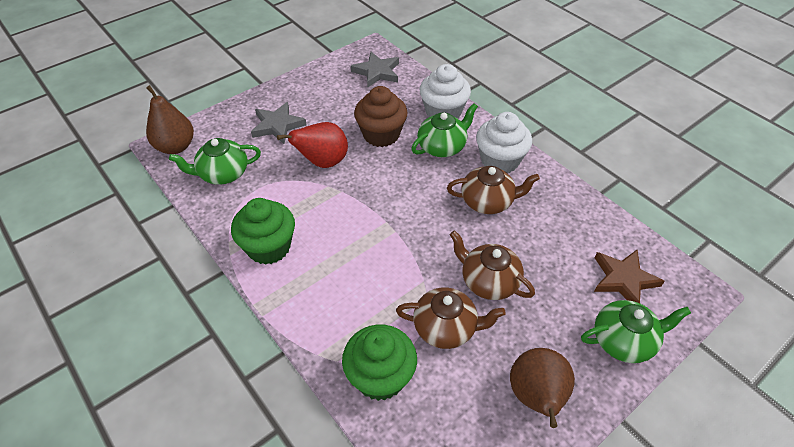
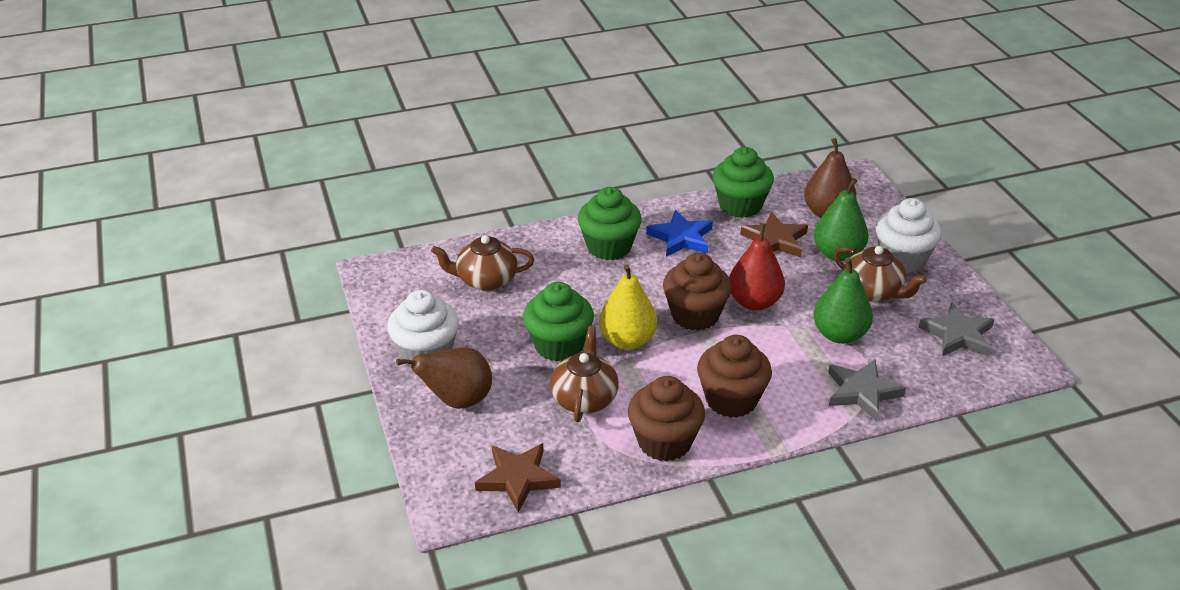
blue star: none = 0 -> [646,210,713,257] = 1
brown cupcake: [354,86,408,147] = 1 -> [628,376,705,461] [663,253,732,331] [697,335,772,418] = 3
brown star: [594,249,665,303] = 1 -> [475,443,561,513] [740,212,808,257] = 2
green cupcake: [231,198,295,265] [342,325,417,401] = 2 -> [523,282,594,362] [578,187,642,260] [712,147,774,218] = 3
green pear: none = 0 -> [813,257,873,344] [814,178,869,261] = 2
green teapot: [169,138,261,185] [411,103,478,157] [581,300,691,363] = 3 -> none = 0
yellow pear: none = 0 -> [599,264,657,350] = 1

